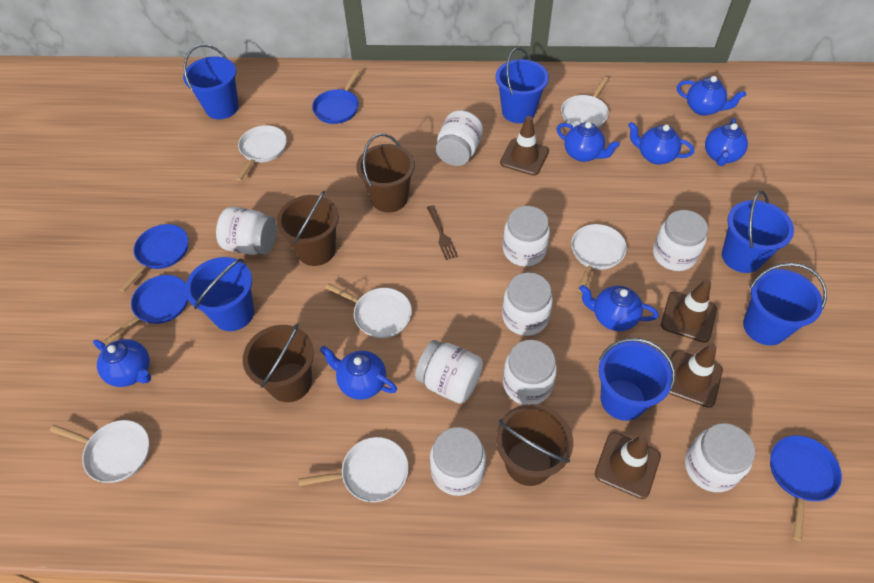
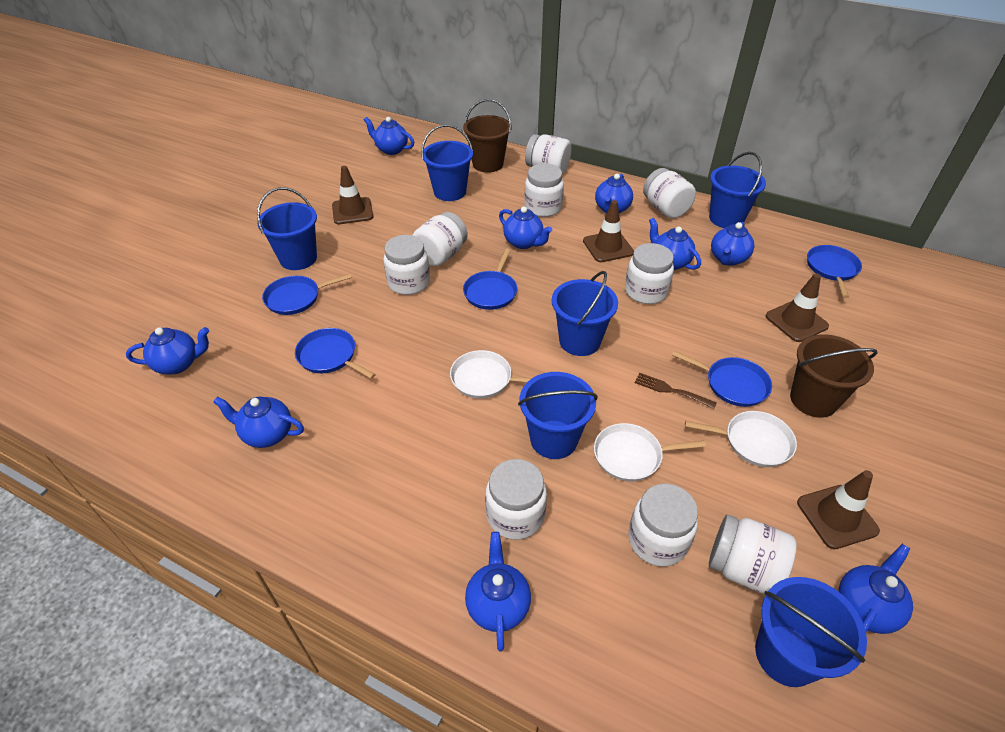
blue pan: [105,275,188,344] [119,224,188,292] [312,69,360,124] [770,435,842,541] = 4 -> [262,274,352,315] [295,328,376,379] [463,248,517,310] [672,351,772,407] [807,245,862,298] = 5
blue teapot: [93,339,151,387] [320,346,397,400] [557,122,620,162] [579,285,659,331] [628,122,694,165] [677,76,746,116] [705,118,748,166] = 7 -> [126,327,209,375] [213,397,304,448] [364,117,414,155] [465,532,531,651] [499,207,552,249] [595,174,633,214] [649,218,701,270] [711,222,754,266] [838,544,913,634] = 9
brown bucket: [243,324,314,402] [277,191,339,266] [356,134,415,213] [496,404,573,486] = 4 -> [463,99,512,173] [790,334,878,418] = 2
white pan: [50,420,149,483] [236,125,287,181] [299,437,409,502] [325,283,412,338] [561,77,609,128] [571,224,627,292] = 6 -> [450,350,532,399] [594,423,706,481] [685,411,797,467] = 3

